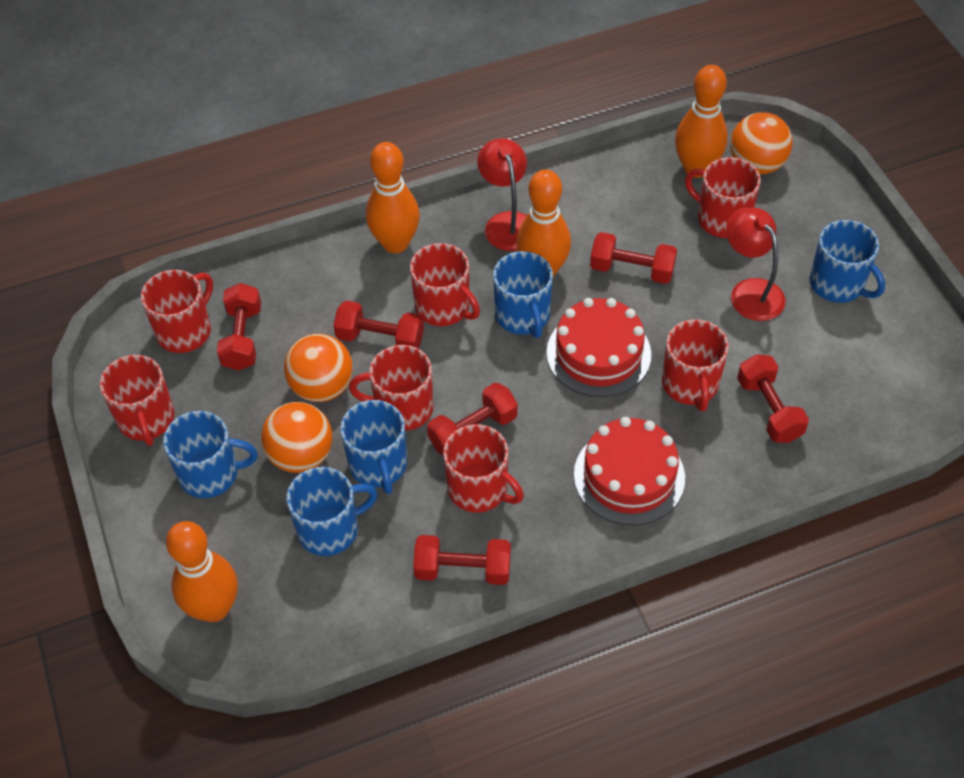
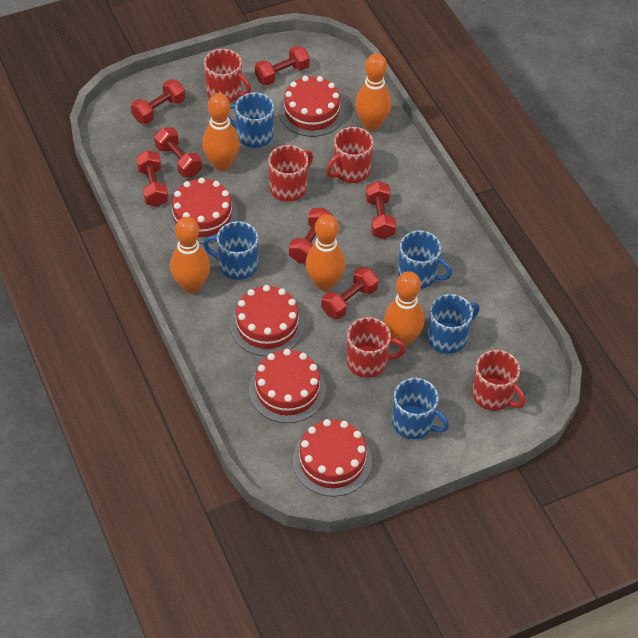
orange ball: [261,402,333,473] [284,334,353,402] [730,112,792,174] = 3 -> none = 0
orange bowling pin: [166,521,238,622] [366,142,420,253] [516,169,571,277] [675,65,728,178] = 4 -> [170,217,210,293] [202,93,240,171] [305,214,345,291] [355,53,391,131] [384,271,425,347] = 5
red cake: [547,298,651,397] [574,417,685,525] = 2 -> [167,177,238,244] [230,285,305,356] [249,349,326,423] [279,76,345,137] [293,419,372,497] = 5
red dumbbell: [217,283,261,371] [333,300,424,348] [413,535,511,585] [427,383,518,456] [590,232,677,284] [737,355,809,443] = 6 -> [131,79,185,124] [136,150,168,207] [154,127,202,177] [255,46,310,85] [289,208,333,263] [321,267,379,319] [366,181,396,239] = 7
red lamp: [477,138,527,251] [726,207,785,321] = 2 -> none = 0
red mug: [100,355,175,446] [141,270,213,353] [349,345,434,431] [410,243,480,326] [443,424,524,513] [662,319,729,411] [685,157,761,238] = 7 -> [204,49,251,102] [268,145,313,202] [326,127,373,183] [346,317,406,378] [472,350,525,411] = 5

